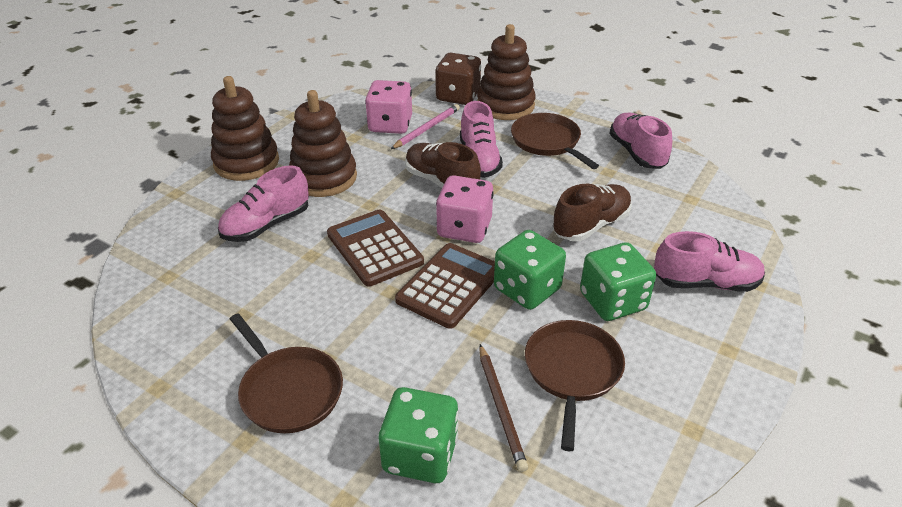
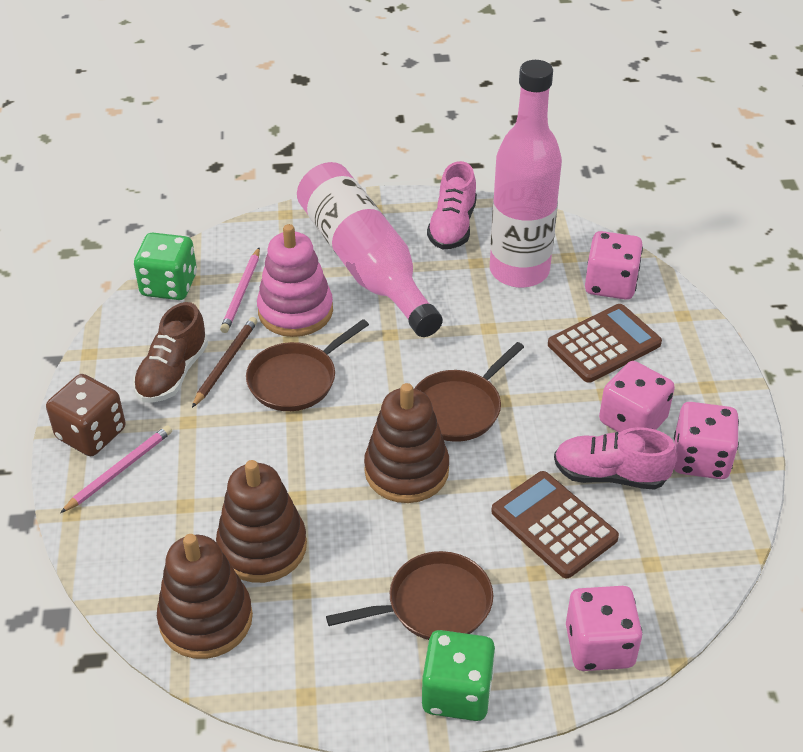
brown shoe: [405,142,481,188] [553,184,632,241] = 2 -> [133,302,208,403] = 1
green dice: [379,387,459,483] [494,230,566,310] [580,242,656,321] = 3 -> [134,233,197,300] [422,630,496,721] = 2
pink bottle: none = 0 -> [297,162,443,337] [490,60,562,288] = 2
pink dice: [365,80,412,134] [436,175,494,243] = 2 -> [566,586,643,671] [585,231,643,300] [599,361,675,432] [674,402,739,479] = 4
pink pencil: [391,104,460,149] = 1 -> [60,425,172,513] [220,247,260,333] = 2
pink shoe: [218,165,309,242] [460,101,503,178] [609,113,672,169] [654,231,765,292] = 4 -> [427,161,477,249] [554,427,677,490] = 2
pink stacking toy: none = 0 -> [257,224,333,337] = 1

